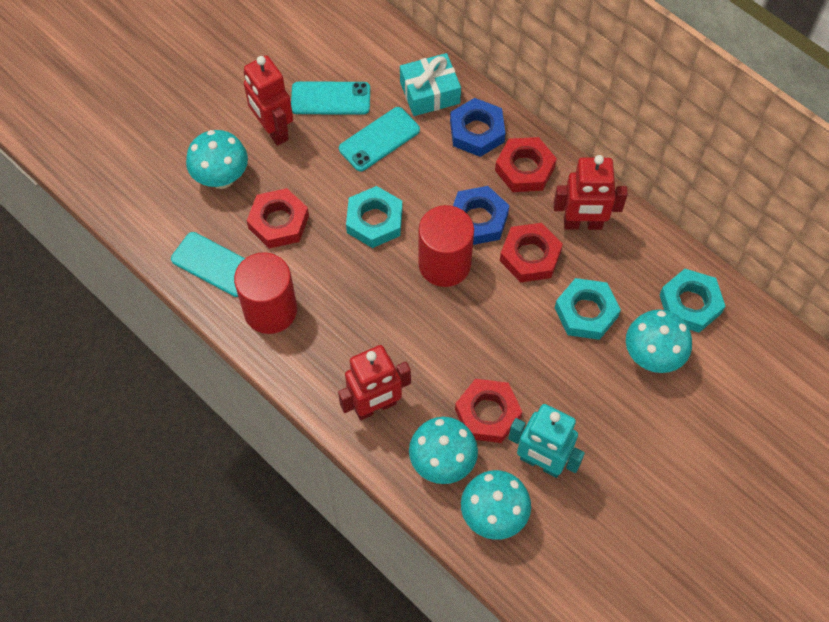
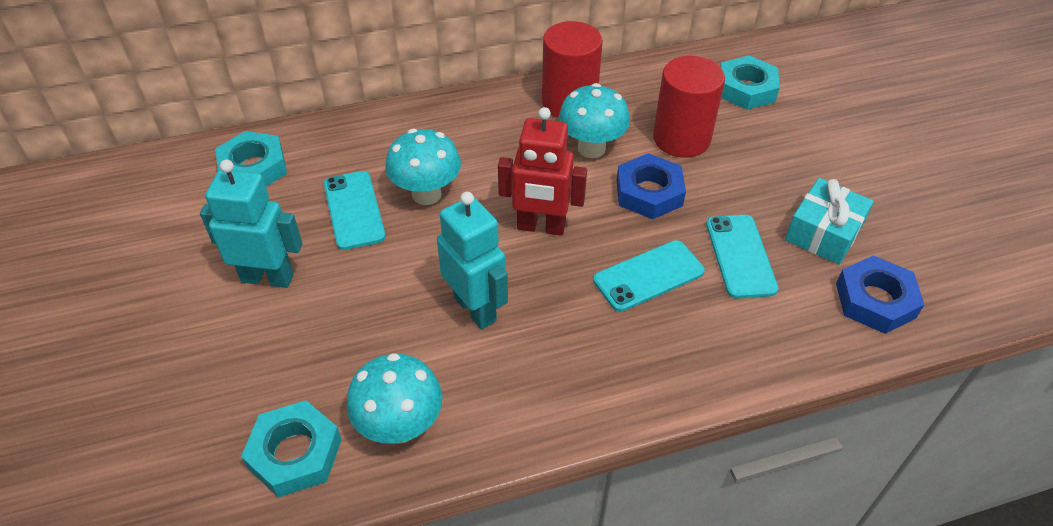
red nut: [247,188,309,249] [455,379,522,443] [495,137,557,192] [500,223,563,283] = 4 -> none = 0
red robot: [244,55,293,146] [338,345,411,420] [553,155,628,230] = 3 -> [498,107,587,236] = 1
turquoise mushroom: [186,130,248,189] [409,417,478,484] [461,470,531,540] [626,310,692,373] = 4 -> [346,353,443,444] [385,129,461,205] [558,83,630,158] = 3
turquoise robot: [508,404,585,478] = 1 -> [200,160,302,288] [437,192,508,330] = 2

